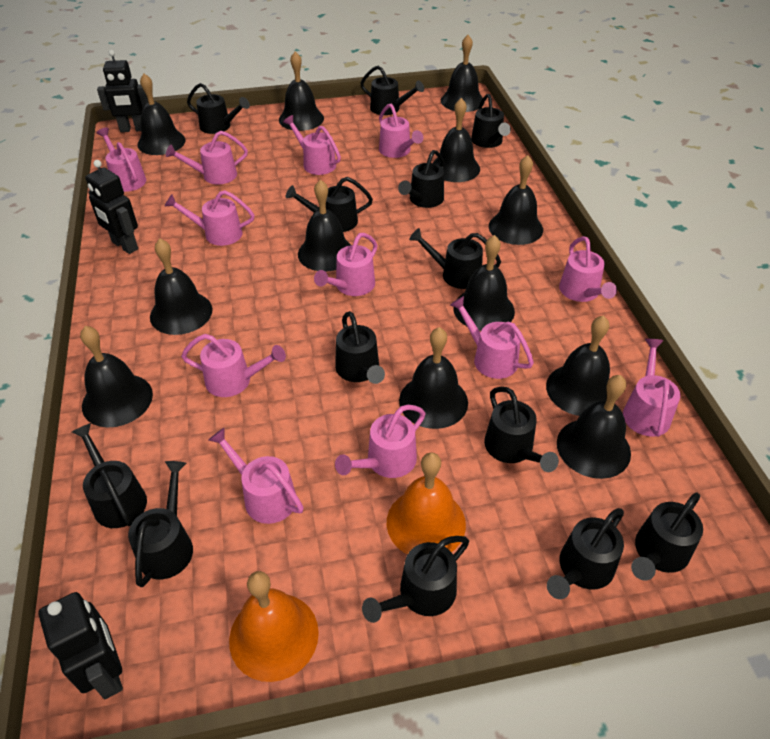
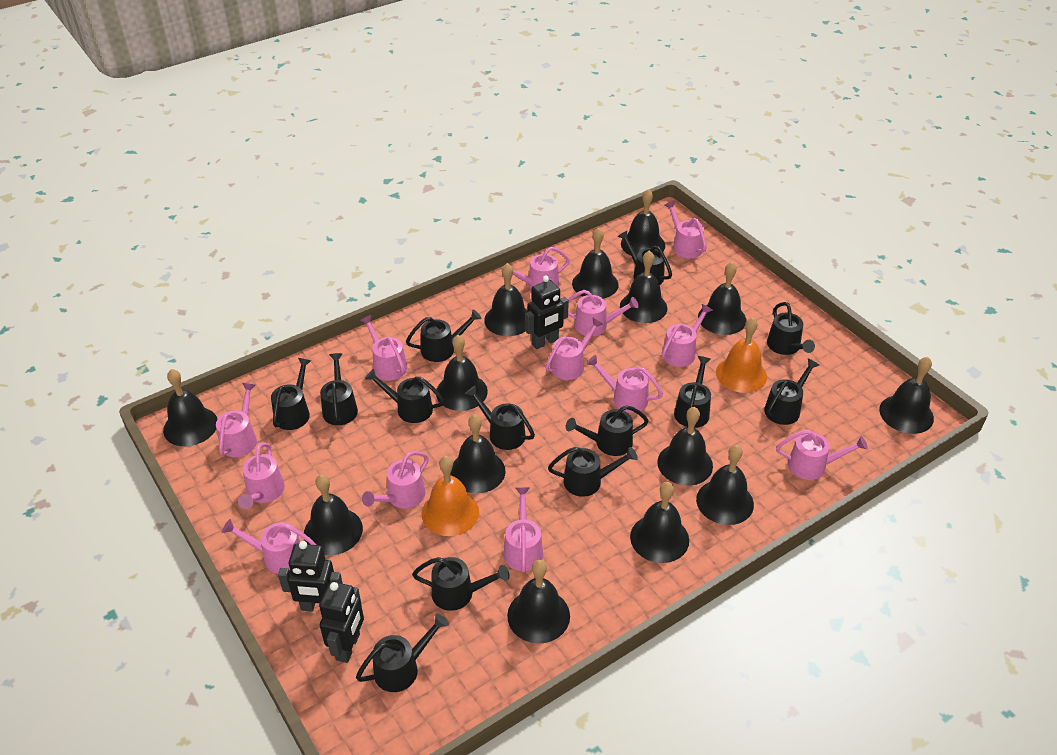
black bell: [80,326,153,428] [137,74,186,155] [150,238,212,335] [279,51,324,131] [298,179,351,272] [399,327,468,429] [433,98,480,182] [441,35,484,112] [453,235,515,331] [489,155,543,245] [546,315,610,416] [557,375,631,479] = 12 -> [163,369,217,446] [304,474,363,555] [436,335,488,411] [451,414,505,493] [484,263,527,336] [507,560,570,644] [572,228,619,299] [620,250,667,323] [621,189,665,256] [630,482,689,563] [657,407,713,486] [696,445,754,525] [698,262,746,335] [879,357,934,434] = 14
pink watering can: [97,127,146,192] [165,190,255,246] [166,131,248,184] [181,334,286,397] [209,428,304,524] [283,115,341,175] [314,233,378,296] [335,405,426,478] [379,104,423,158] [450,296,534,379] [559,236,617,302] [623,339,680,437] = 12 -> [216,383,257,457] [222,519,317,574] [238,443,285,509] [360,315,407,380] [362,451,429,509] [504,487,543,573] [508,247,570,290] [545,318,603,380] [568,290,639,336] [586,355,663,413] [661,304,713,367] [665,201,707,258] [776,430,868,480] = 13

